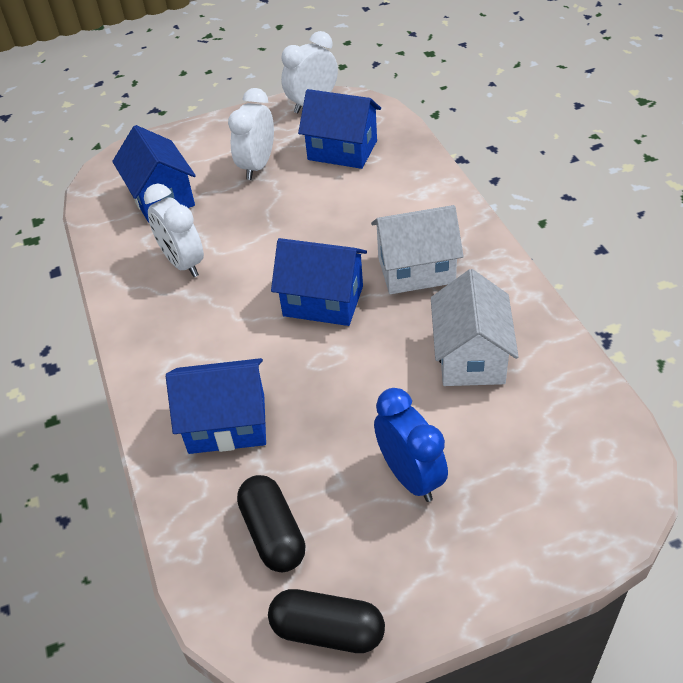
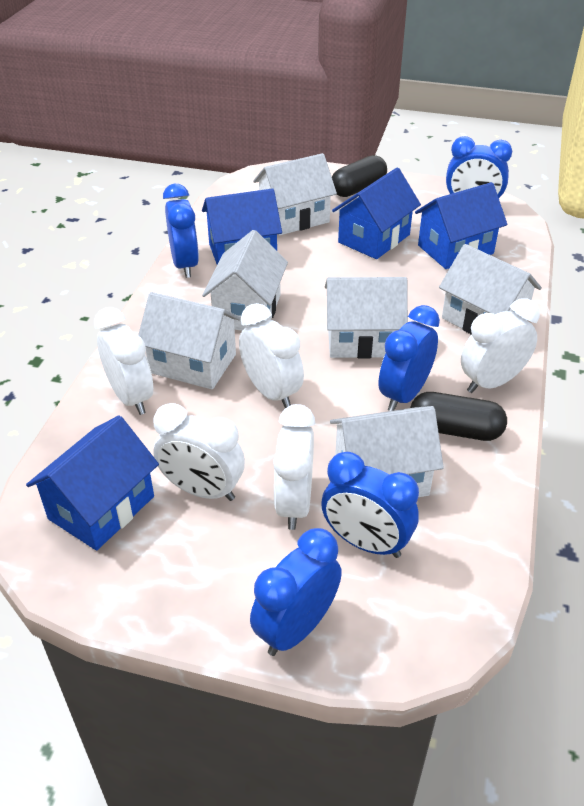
blue clock: [374,388,448,502] = 1 -> [163,184,199,278] [250,528,342,656] [321,452,419,558] [378,305,440,411] [446,136,512,198] = 5
white clock: [144,183,204,277] [228,88,274,180] [281,31,338,113] = 3 -> [94,307,153,415] [153,403,245,501] [239,303,304,408] [273,404,316,530] [461,298,540,393] = 5
white house: [371,205,464,294] [431,269,519,386] = 2 -> [138,292,241,390] [202,230,288,331] [253,153,337,235] [325,277,408,359] [330,406,444,497] [439,244,542,334] = 6

